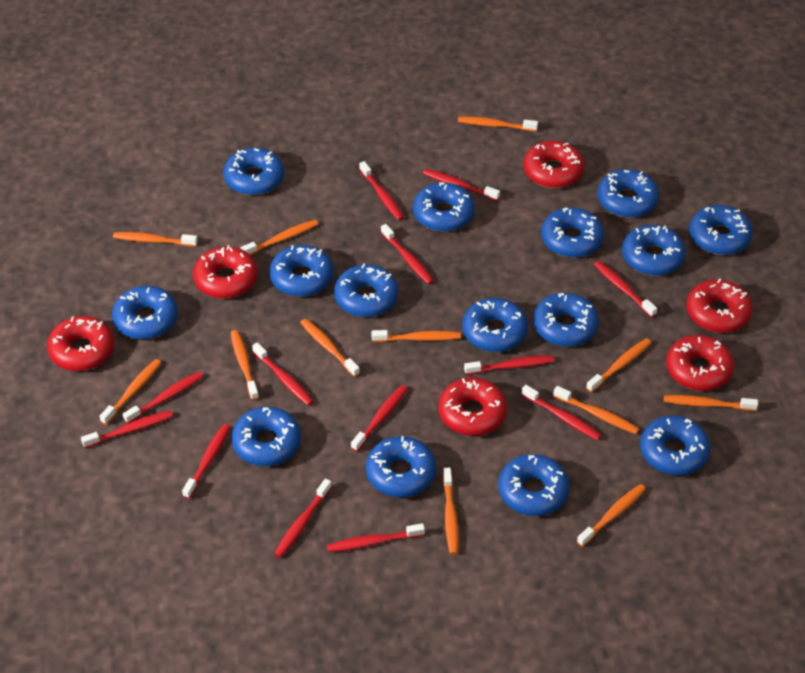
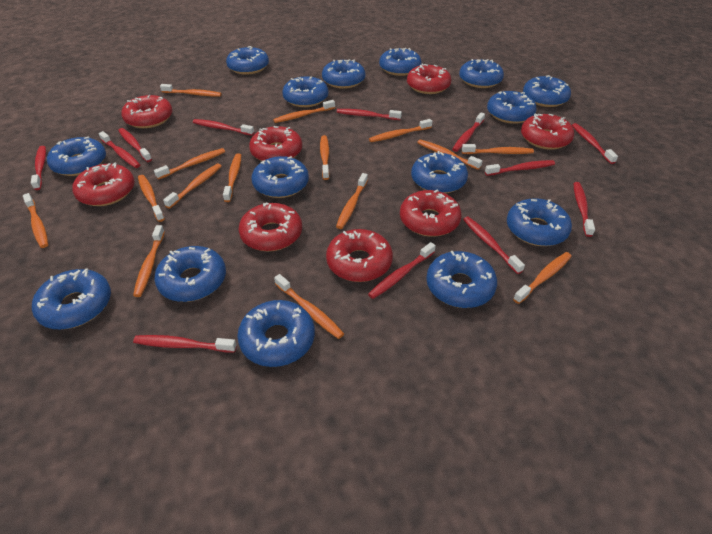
orange toothbrush: [100,359,162,425] [113,232,198,247] [231,330,259,400] [240,220,318,255] [300,318,360,377] [371,330,461,342] [443,468,459,554] [458,116,538,132] [553,386,639,434] [577,484,646,547] [586,338,651,392] [664,395,758,411] = 12 -> [23,193,48,248] [133,225,165,297] [138,175,165,222] [154,148,225,180] [160,84,222,97] [163,163,222,208] [223,153,241,202] [273,100,335,123] [274,274,344,339] [320,135,330,180] [336,173,368,229] [369,119,433,142] [417,140,482,170] [462,144,534,154] [513,252,572,304] = 15
red donut: [47,316,114,371] [193,245,257,298] [439,378,507,436] [524,141,584,188] [666,335,734,391] [687,278,752,333] = 6 -> [73,162,135,206] [121,95,172,128] [239,202,302,251] [249,126,302,161] [326,229,393,282] [400,189,462,237] [407,64,451,94] [521,113,574,150] = 8
red toothbrush: [81,411,173,448] [123,372,203,424] [182,424,231,499] [252,342,314,406] [274,478,332,558] [327,523,425,552] [351,385,408,452] [359,161,404,221] [381,224,434,284] [423,169,500,201] [464,355,554,375] [521,385,602,440] [594,261,657,317] = 13 -> [31,146,46,190] [99,131,140,168] [118,128,152,162] [133,335,237,353] [193,119,254,136] [337,109,402,120] [368,242,436,299] [452,112,485,152] [463,217,525,274] [485,160,555,176] [572,123,618,164] [574,182,595,237] = 12

